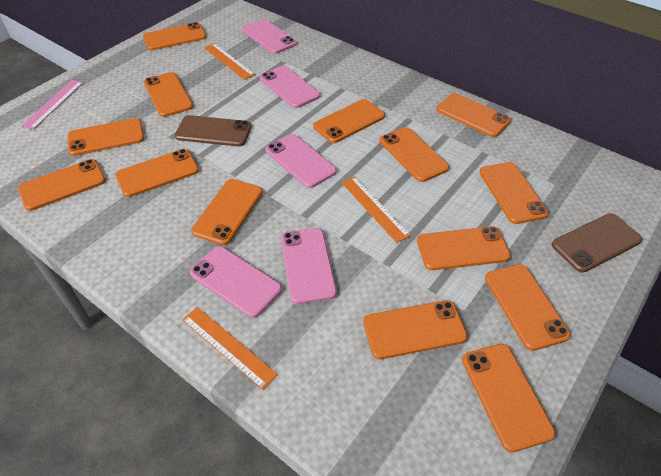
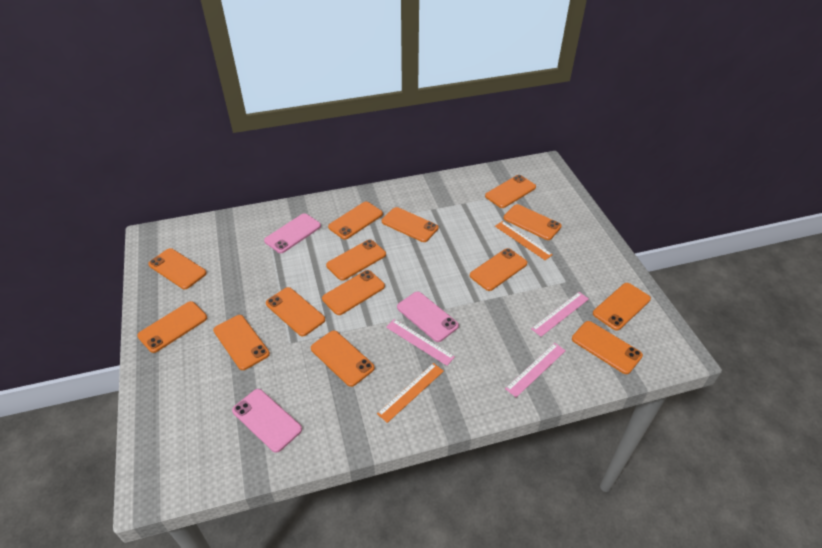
brown phone: [175,115,251,147] [552,213,642,273] = 2 -> none = 0
orange ruler: [182,307,278,390] [204,43,255,80] [341,176,411,243] = 3 -> [377,363,444,423] [495,221,553,260] = 2
pink phone: [190,246,282,318] [242,19,297,54] [260,66,320,108] [265,134,337,188] [281,228,337,304] = 5 -> [232,389,302,453] [264,213,321,253] [397,292,459,342] = 3
pink ruler: [22,80,83,129] = 1 -> [386,319,455,366] [505,343,566,397] [531,292,589,337] = 3

